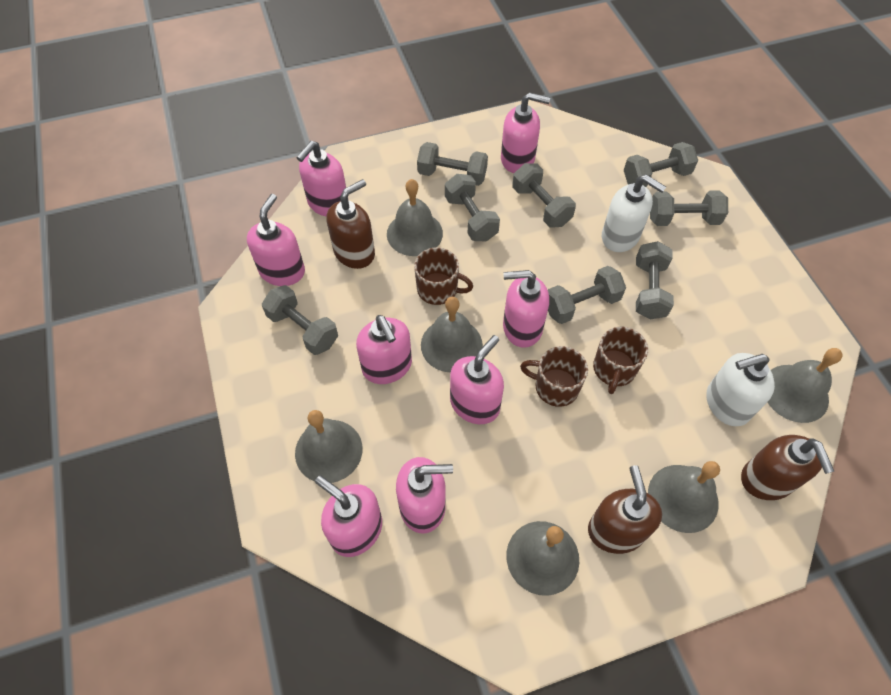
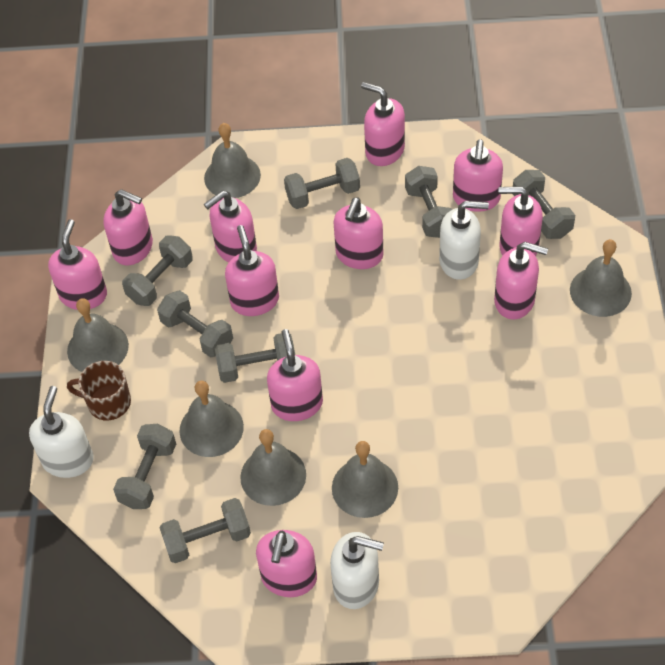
brown mug: [414,248,473,305] [520,346,588,407] [593,327,648,394] = 3 -> [67,361,131,420] = 1
brown soap dispenser: [327,179,375,269] [588,465,662,554] [741,435,834,500] = 3 -> none = 0
pink soap dispenser: [247,194,305,286] [296,141,346,217] [315,475,382,557] [356,315,412,384] [396,457,453,533] [450,335,504,424] [501,92,550,173] [503,270,549,348] = 8 -> [48,219,107,310] [103,189,153,265] [204,190,257,263] [225,225,279,316] [256,530,317,597] [267,329,323,421] [334,198,383,269] [361,82,405,166] [453,139,503,212] [494,242,548,319] [498,186,543,256] = 11
white soap dispenser: [602,175,666,252] [707,353,775,426] = 2 -> [29,386,94,478] [330,532,384,609] [439,201,489,280] = 3

